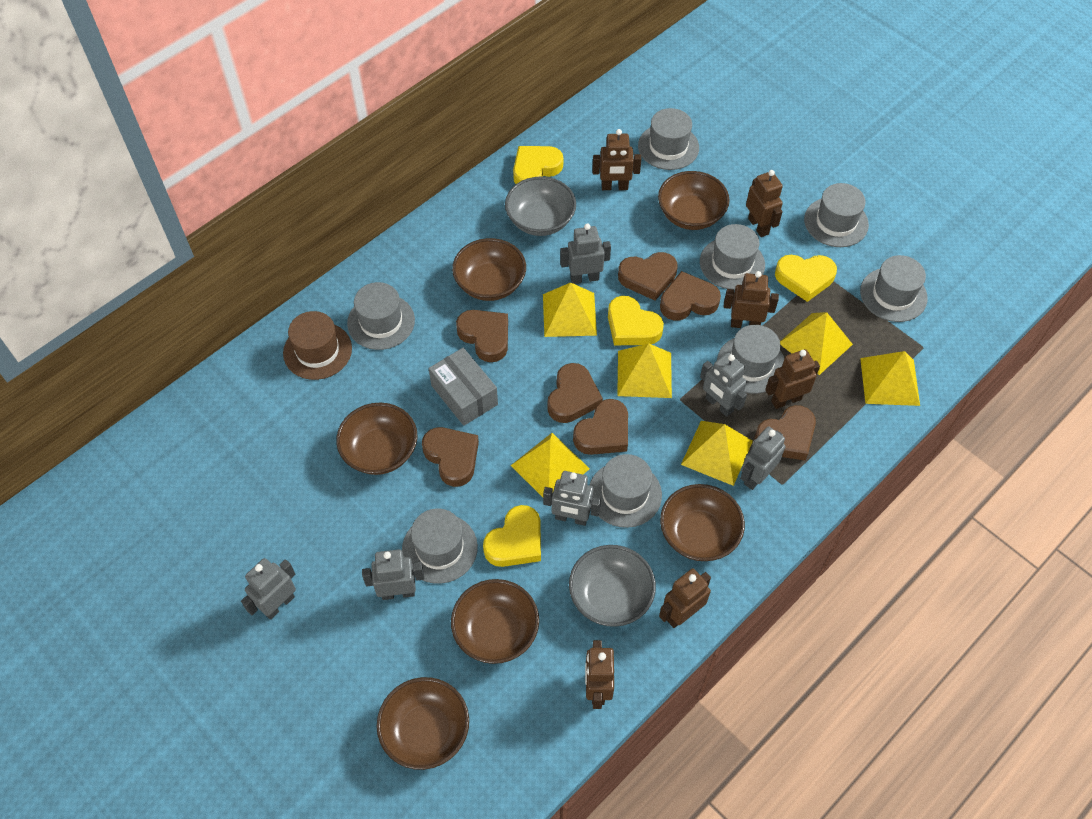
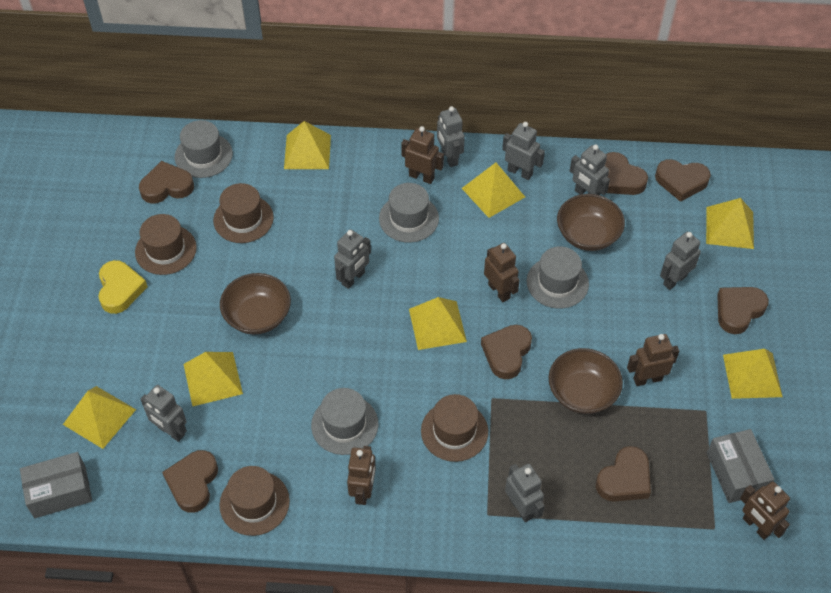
brown bowl: [336,403,417,475] [377,677,469,770] [451,579,539,664] [452,238,526,301] [658,171,730,230] [660,484,745,561] = 6 -> [220,273,291,334] [549,348,623,414] [557,194,625,251] = 3
brown hat: [283,311,352,380] = 1 -> [135,214,197,275] [213,183,274,243] [219,466,290,536] [421,394,488,462] = 4
brown robot: [585,640,614,709] [592,129,641,190] [659,568,711,628] [724,271,779,328] [746,170,783,237] [765,349,820,409] = 6 -> [347,446,376,505] [401,126,444,184] [484,243,520,302] [627,334,679,386] [740,482,790,540] = 5
grey bowl: [505,176,576,236] [569,545,656,627] = 2 -> none = 0
grey box: [429,348,498,426] = 1 -> [20,452,92,518] [707,429,775,503] = 2
grey hat: [347,282,415,350] [402,508,478,584] [589,454,662,528] [638,108,699,170] [700,224,765,290] [717,325,785,394] [804,183,869,247] [860,255,928,322] = 8 -> [175,120,233,178] [311,388,378,455] [379,183,439,243] [526,246,589,309] = 4
grey robot: [241,558,296,620] [362,549,424,600] [543,471,601,526] [560,223,611,284] [700,352,747,417] [740,426,785,490] = 6 -> [140,385,187,442] [334,229,371,289] [437,106,465,167] [502,122,545,180] [505,464,545,522] [570,145,610,195] [660,232,701,290] = 7
yellow heart: [483,505,541,567] [513,146,563,184] [608,296,664,345] [775,255,837,302] = 4 -> [98,260,148,314] = 1
yellow pyramid: [511,433,590,497] [543,282,597,337] [617,343,672,398] [681,421,753,486] [780,312,853,375] [860,351,920,406] = 6 -> [63,386,136,449] [184,352,243,407] [284,121,331,169] [409,297,467,350] [462,163,525,218] [706,198,754,249] [723,349,783,399] = 7

